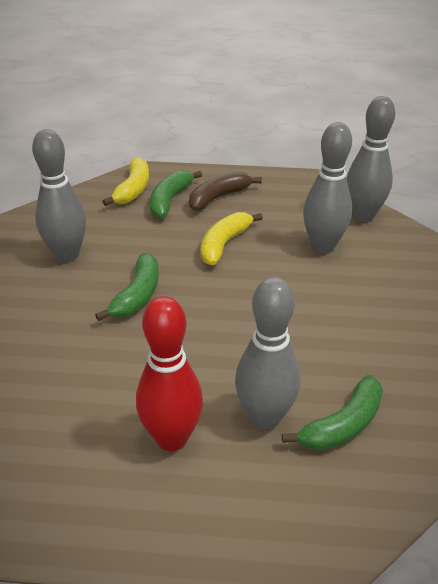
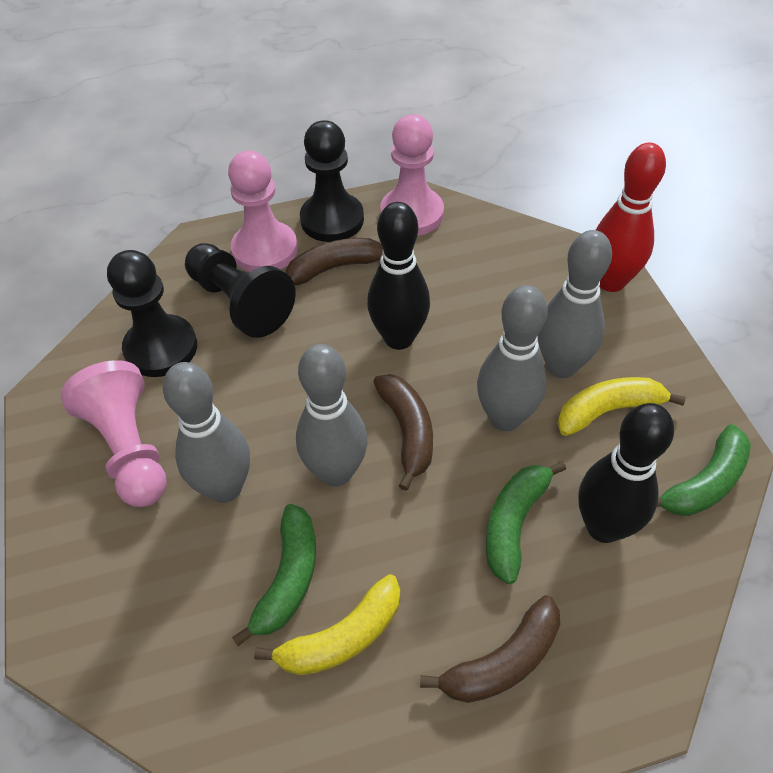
black bowling pin: none = 0 -> [367,202,430,350] [578,403,674,543] = 2
black pawn: none = 0 -> [107,250,197,377] [185,243,296,338] [300,120,364,242] = 3
brown banana: [189,172,262,211] = 1 -> [286,238,383,285] [373,374,433,491] [420,595,560,703] = 3
pink pawn: none = 0 -> [60,360,167,507] [228,151,298,272] [380,114,444,236] = 3

